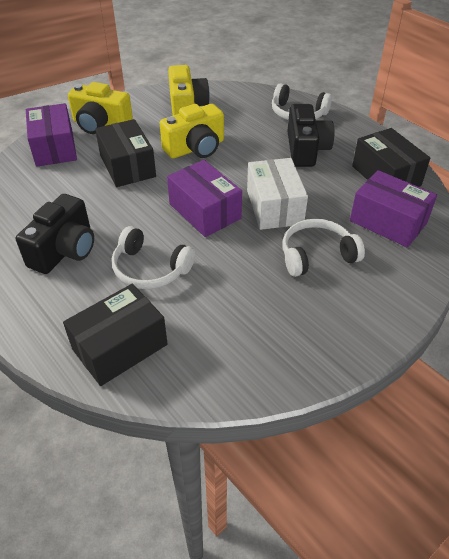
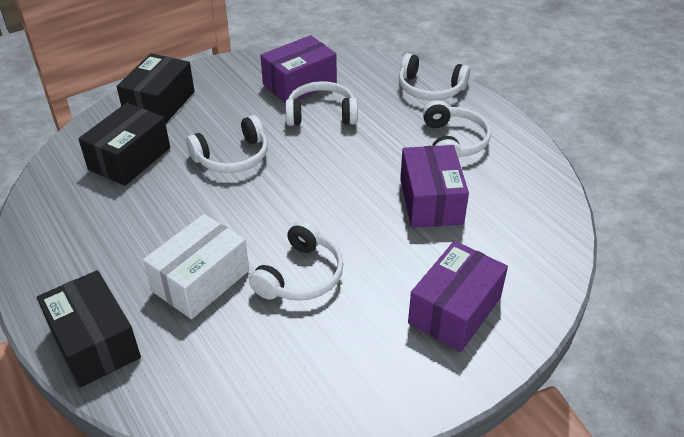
black camera: [16,194,94,274] [287,104,334,167] = 2 -> none = 0
white headphones: [112,226,195,289] [272,83,332,120] [282,219,365,277] = 3 -> [186,115,268,173] [249,220,344,301] [285,81,358,126] [399,53,470,100] [423,100,491,159] = 5
yellow camera: [68,82,133,134] [160,104,224,159] [168,65,210,115] = 3 -> none = 0

